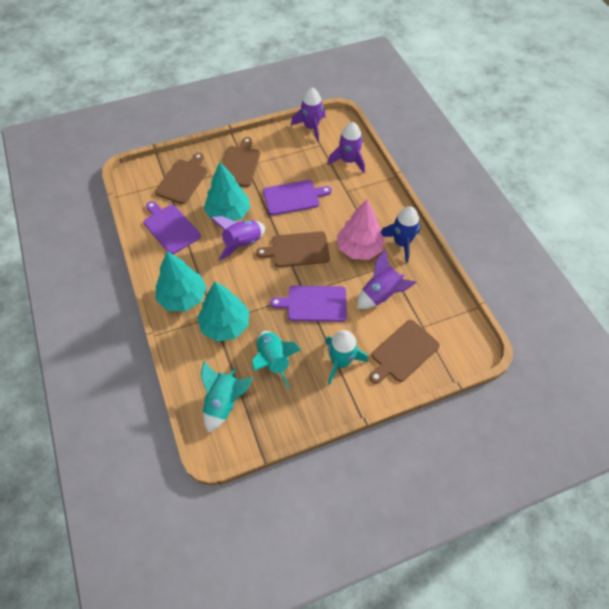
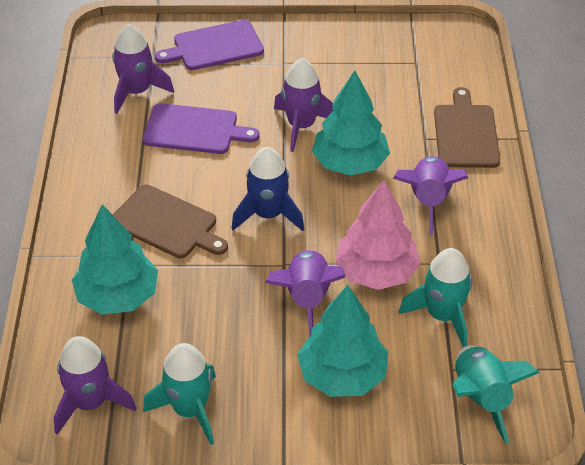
brown cutting board: [155,153,207,204] [222,137,260,187] [256,231,330,267] [369,320,440,384] = 4 -> [113,184,228,258] [434,87,500,168] = 2
purple cutting board: [143,201,201,254] [263,180,332,215] [270,286,347,322] = 3 -> [142,103,260,154] [155,20,264,70] = 2
purple rocket: [211,216,265,260] [291,88,326,142] [328,122,365,173] [357,250,417,309] = 4 -> [54,336,136,435] [112,24,174,114] [265,250,346,336] [274,58,334,152] [393,156,468,235] = 5

